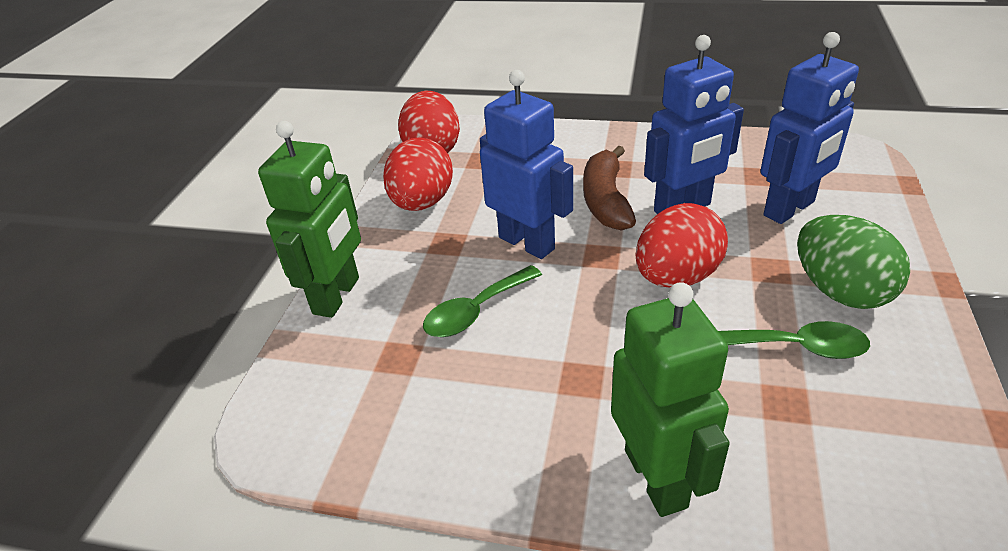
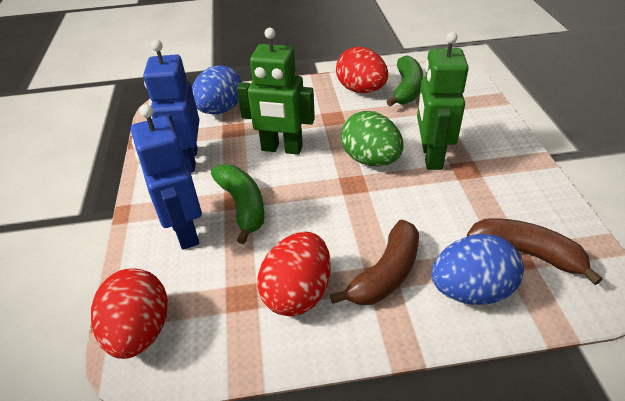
blue egg: none = 0 -> [192,65,242,115] [431,234,524,305] = 2
blue robot: [480,70,573,259] [644,35,744,214] [760,32,859,224] = 3 -> [131,104,202,250] [143,40,199,173] = 2
brown banana: [583,146,636,231] = 1 -> [330,219,419,305] [467,218,603,285] = 2
green banana: none = 0 -> [211,164,265,244] [387,55,423,106] = 2
green spoon: [423,265,542,337] [718,321,870,359] = 2 -> none = 0

